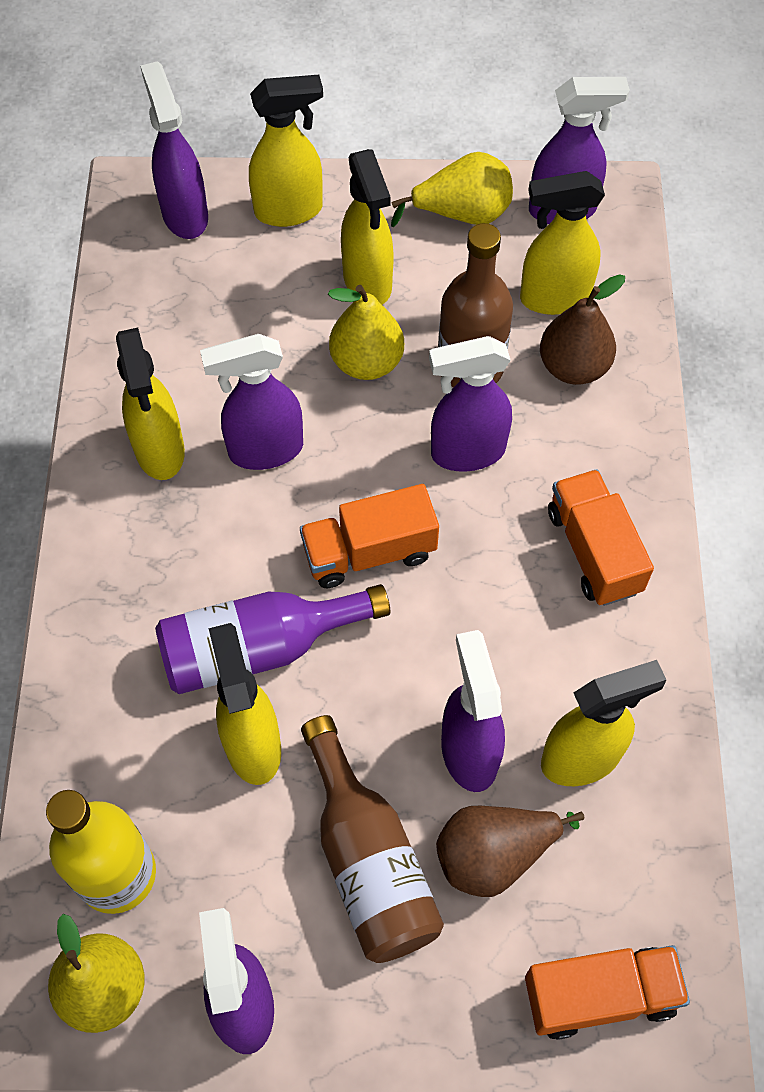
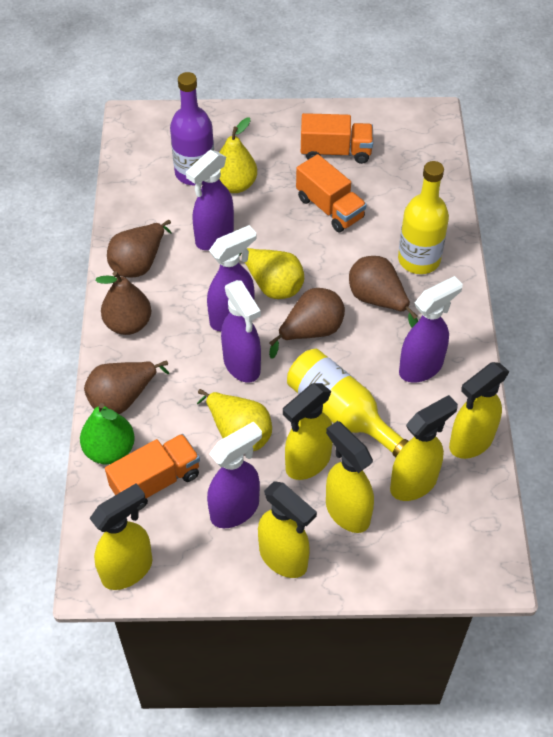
brown bottle: [301,715,444,963] [438,223,513,387] = 2 -> none = 0
brown pear: [436,806,584,897] [540,274,625,385] = 2 -> [84,360,169,414] [95,271,151,335] [107,220,172,277] [269,288,345,359] [349,256,418,328] = 5
green pear: none = 0 -> [80,403,135,464] = 1
purple spray bottle: [140,61,208,239] [199,908,274,1054] [200,334,303,470] [429,336,512,472] [441,630,505,792] [529,77,630,224] = 6 -> [186,150,234,250] [207,225,256,331] [207,421,262,528] [221,280,261,383] [399,276,463,383] = 5
yellow bottle: [46,790,156,914] = 1 -> [287,349,409,458] [398,161,449,274] = 2

